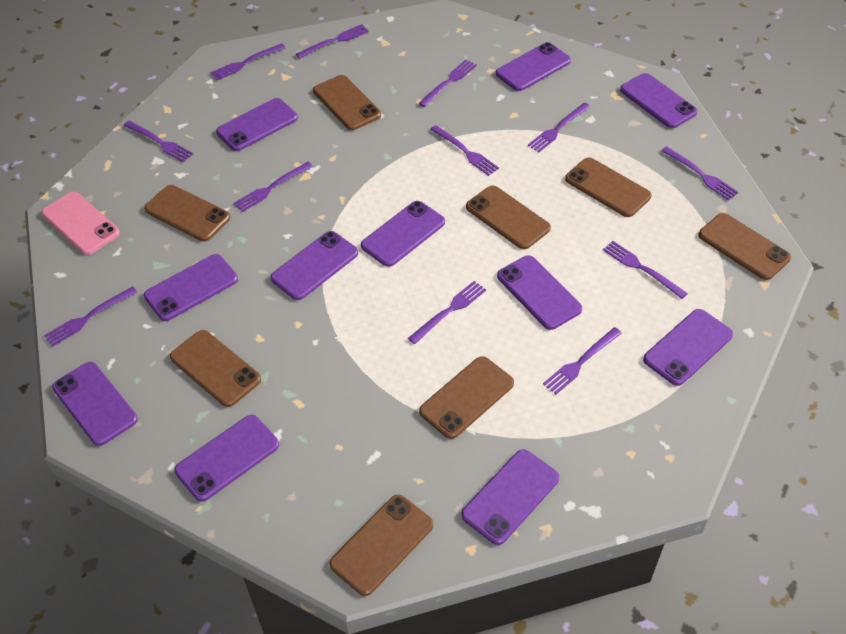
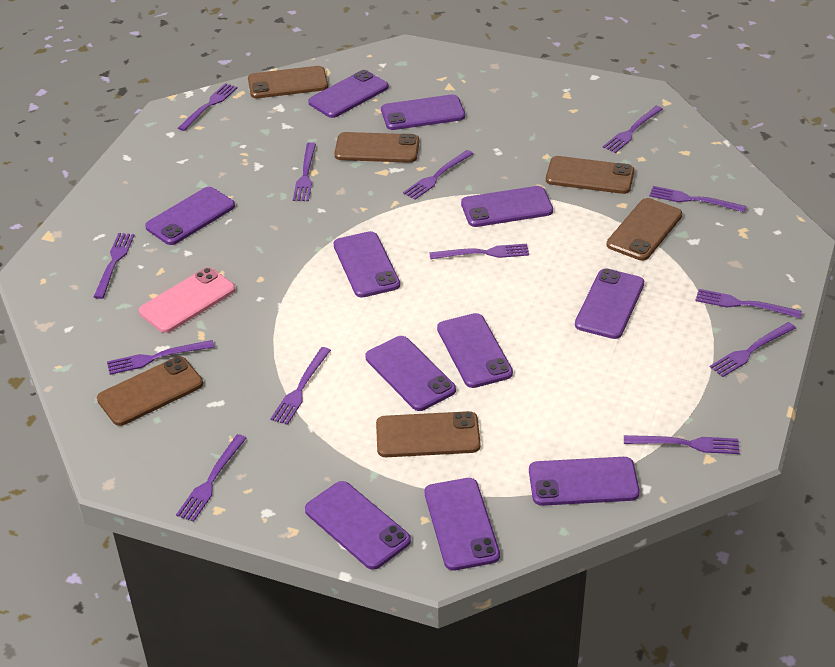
brown phone: [144,185,230,242] [170,330,261,407] [313,75,381,130] [330,495,433,596] [419,356,514,439] [466,186,551,249] [565,157,652,217] [698,213,791,280] = 8 -> [97,357,203,426] [248,66,328,98] [334,132,419,163] [376,411,481,457] [546,156,634,194] [607,198,682,261] = 6
purple fork: [44,286,137,347] [124,121,193,162] [210,44,286,80] [234,162,313,212] [296,24,369,59] [408,281,486,344] [419,60,477,107] [430,125,499,176] [528,102,591,152] [543,327,622,394] [603,241,688,299] [661,146,738,201] = 12 -> [94,233,134,299] [107,340,214,375] [176,434,247,522] [178,83,237,131] [270,347,331,425] [293,142,316,201] [403,150,473,200] [429,244,529,259] [603,106,663,153] [624,435,740,454] [649,186,747,213] [695,289,802,318] [710,322,796,377] = 13

